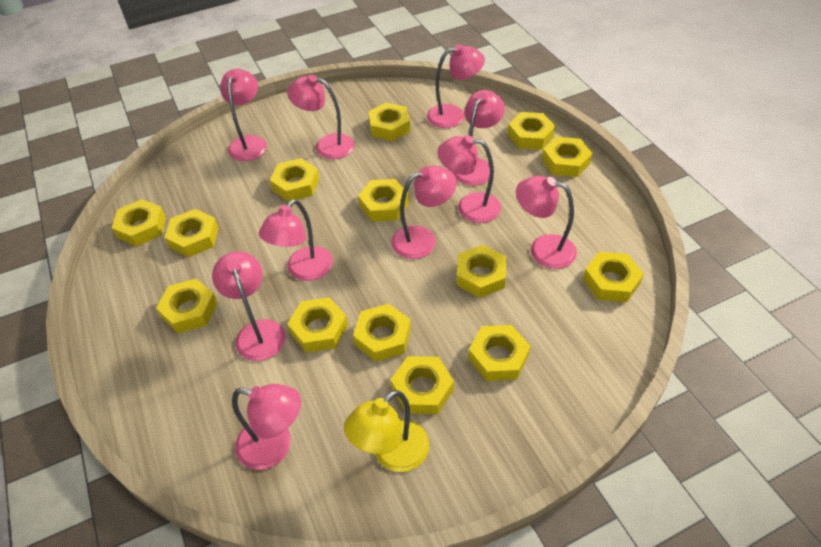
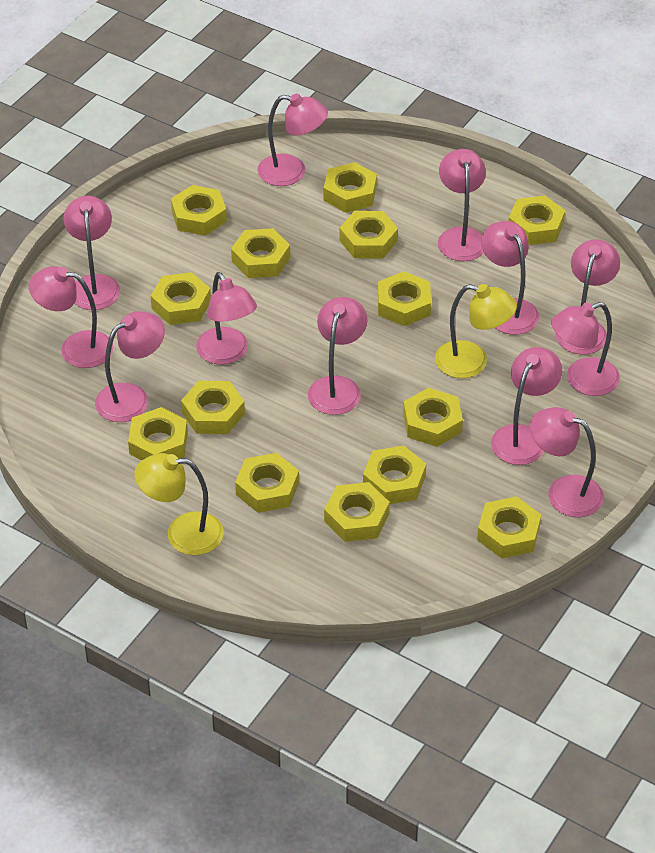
pink lamp: [212,252,285,361] [221,69,267,161] [232,384,301,470] [259,199,333,281] [287,75,355,159] [391,166,457,259] [427,44,485,128] [438,135,501,223] [452,90,505,186] [516,176,577,269] = 10 -> [29,266,114,368] [64,196,120,310] [95,311,165,422] [196,272,257,365] [258,94,328,186] [308,297,368,415] [438,149,486,261] [481,221,539,335] [491,347,562,465] [530,407,604,517] [551,302,620,396] [555,239,620,355] = 12
yellow lamp: [344,390,429,472] = 1 -> [134,453,224,555] [435,284,517,378] = 2

